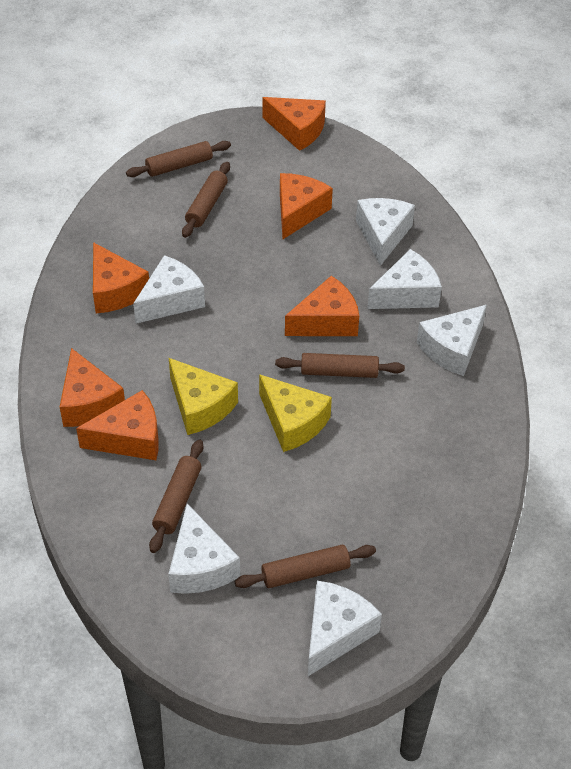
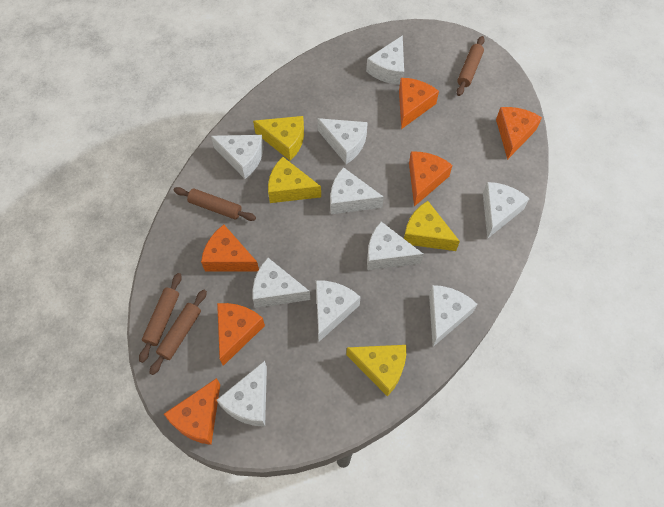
brown rolling pin: [126,141,231,177] [149,440,204,553] [182,162,230,238] [235,545,376,588] [275,353,405,378] = 5 -> [139,273,182,363] [149,289,207,375] [174,187,256,221] [457,36,485,96] = 4
white cheese: [133,255,205,324] [168,503,240,594] [308,581,382,676] [356,198,415,266] [367,249,442,309] [417,305,487,376] = 6 -> [211,135,264,179] [217,361,267,427] [252,258,310,308] [316,280,361,342] [317,118,368,164] [330,167,384,214] [366,35,404,85] [367,222,424,270] [429,285,477,347] [483,182,530,239] = 10
yellow cheese: [169,358,238,435] [259,374,332,452] = 2 -> [253,116,304,161] [268,157,321,203] [346,345,406,397] [404,201,460,251] = 4

